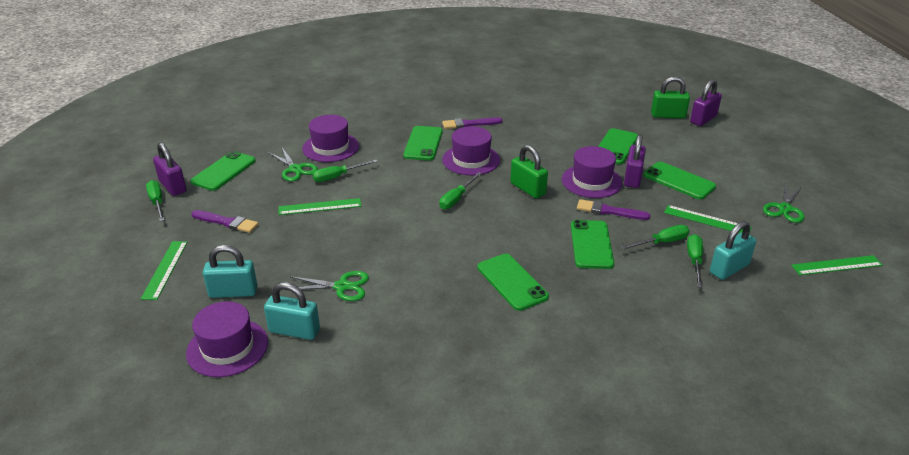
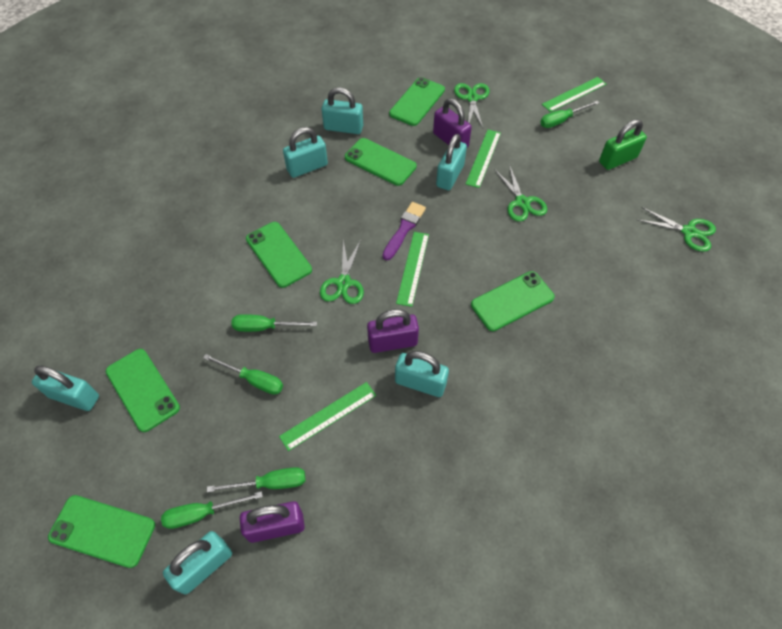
green padlock: [510,145,548,198] [651,76,690,119] = 2 -> [599,119,647,170] = 1
green scissors: [268,148,318,181] [285,271,369,301] [763,184,805,223] = 3 -> [320,240,364,304] [454,83,490,128] [494,164,547,222] [638,207,716,252] = 4
purple brush: [191,210,259,233] [442,117,503,129] [577,199,650,220] = 3 -> [382,202,426,260] = 1
purple hat: [186,301,268,377] [302,115,359,162] [442,126,500,175] [562,146,623,198] = 4 -> none = 0
turquoise padlock: [203,245,257,298] [264,282,320,340] [710,221,756,280] = 3 -> [32,366,99,411] [163,531,232,595] [283,127,328,178] [322,87,363,134] [395,351,449,397] [436,134,467,190] = 6

